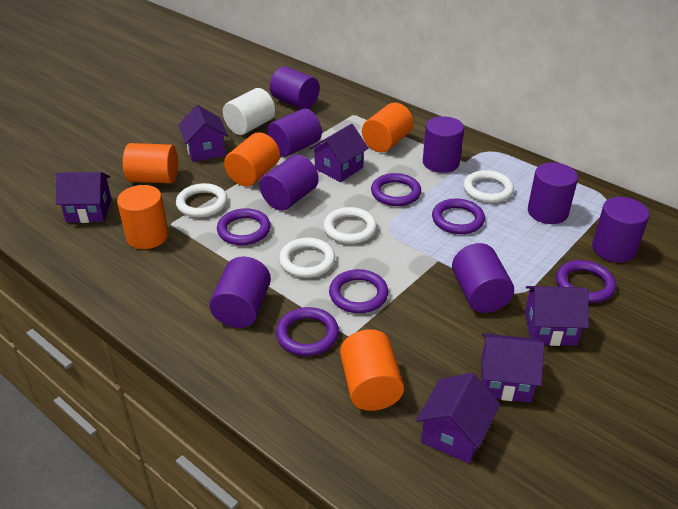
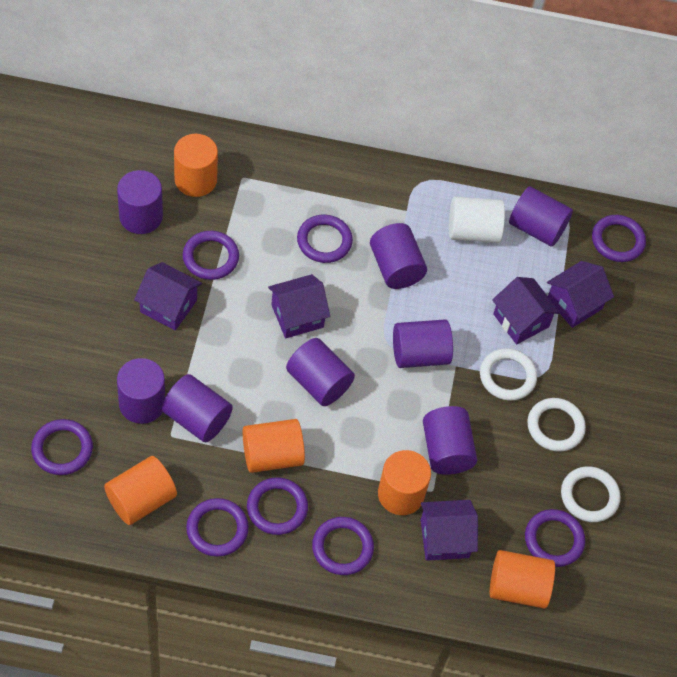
purple house: [56,172,112,223] [179,105,228,162] [310,124,368,182] [416,373,500,464] [481,333,544,403] [525,286,589,346] = 6 -> [134,262,202,331] [268,274,330,339] [421,500,478,561] [492,277,560,344] [547,261,614,328] = 5
purple ring: [217,208,271,245] [276,307,339,356] [329,269,388,313] [371,173,421,206] [432,198,485,234] [556,260,616,303] = 6 -> [31,419,93,475] [183,231,239,280] [186,498,249,557] [247,477,308,535] [297,215,353,263] [312,517,374,575] [525,509,585,567] [592,215,646,262] = 8
white ring: [176,183,227,218] [279,238,335,278] [323,207,377,244] [463,170,514,203] = 4 -> [480,348,537,401] [527,398,586,452] [561,466,621,522] = 3

